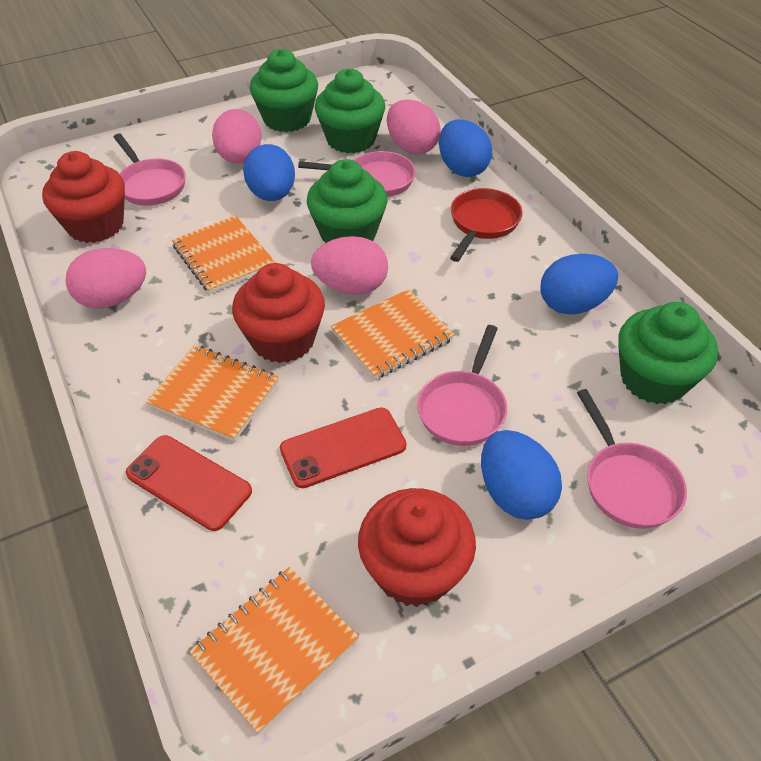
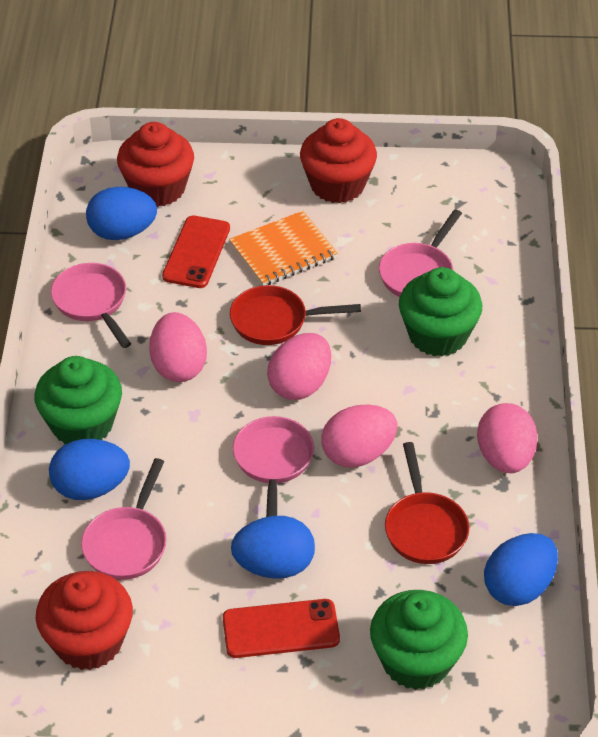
green cupcake: [250,49,318,132] [307,159,387,243] [315,68,385,153] [618,302,718,404] = 4 -> [34,356,122,444] [370,590,468,690] [399,267,482,357] = 3
orange notebook: [146,345,279,442] [172,216,276,294] [189,567,359,734] [331,289,455,379] = 4 -> [229,211,338,286] = 1
red pan: [450,188,523,262] = 1 -> [230,285,361,345] [385,442,469,564] = 2

